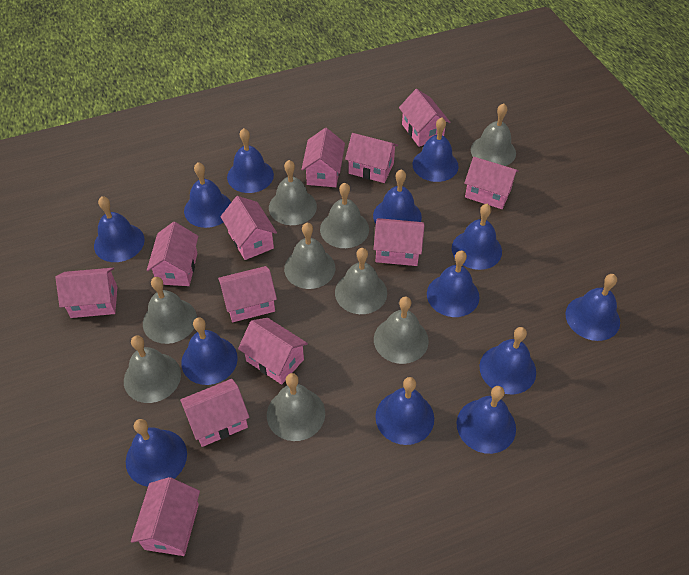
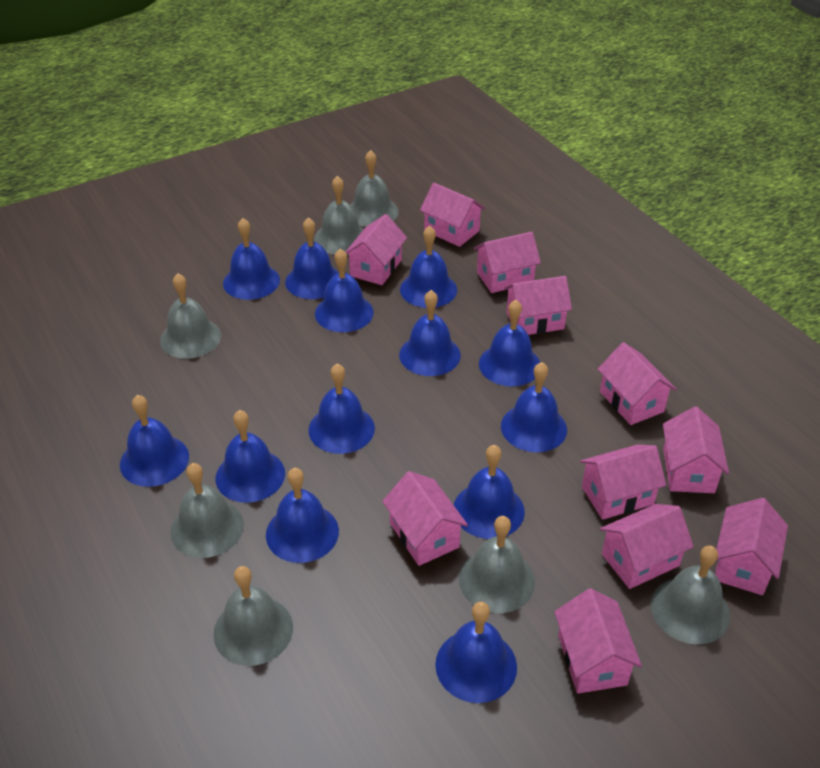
grey bell: [124,335,181,403] [143,277,197,344] [267,373,325,441] [269,160,317,225] [284,223,335,289] [320,183,369,248] [335,248,387,314] [374,297,429,364] [471,103,516,166] = 9 -> [160,274,221,359] [170,463,244,558] [213,566,293,666] [314,176,363,255] [350,150,399,227] [459,516,535,613] [651,546,730,645] = 7
pink house: [55,268,117,318] [131,477,200,556] [147,222,198,286] [180,379,250,447] [218,266,277,322] [220,196,277,260] [238,318,308,385] [301,128,345,187] [345,133,398,183] [373,218,425,266] [399,89,450,147] [464,157,519,209] = 12 -> [345,214,407,285] [382,471,468,566] [420,183,485,247] [474,232,541,293] [504,276,572,335] [554,588,642,694] [580,445,666,520] [598,342,677,425] [600,504,694,589] [663,406,729,493] [715,498,788,595] = 11

